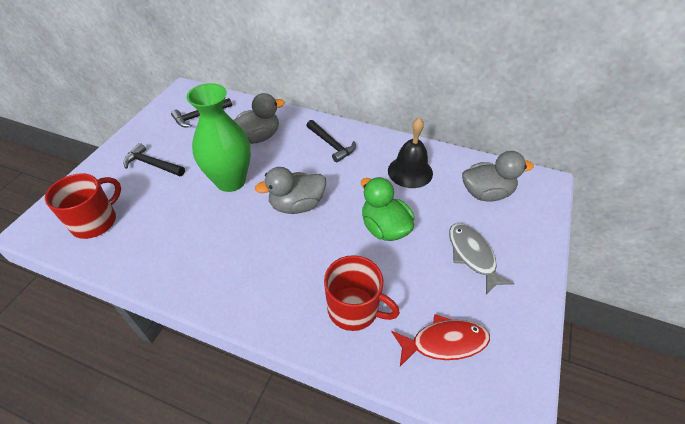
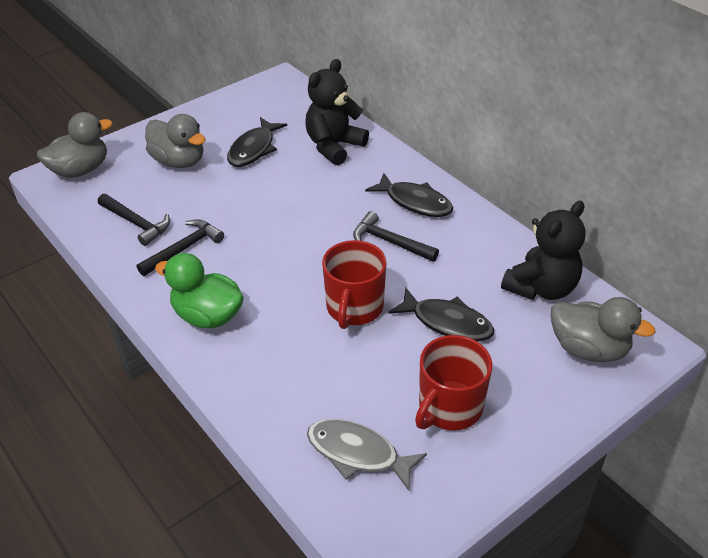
black bell: [388,117,433,188] = 1 -> none = 0
black fish: none = 0 -> [227,117,287,167] [365,173,453,217] [388,288,494,342] = 3
black teddy bear: none = 0 -> [305,59,369,165] [501,201,585,300] = 2
green vase: [186,83,251,192] = 1 -> none = 0
red fish: [391,314,490,366] = 1 -> none = 0

